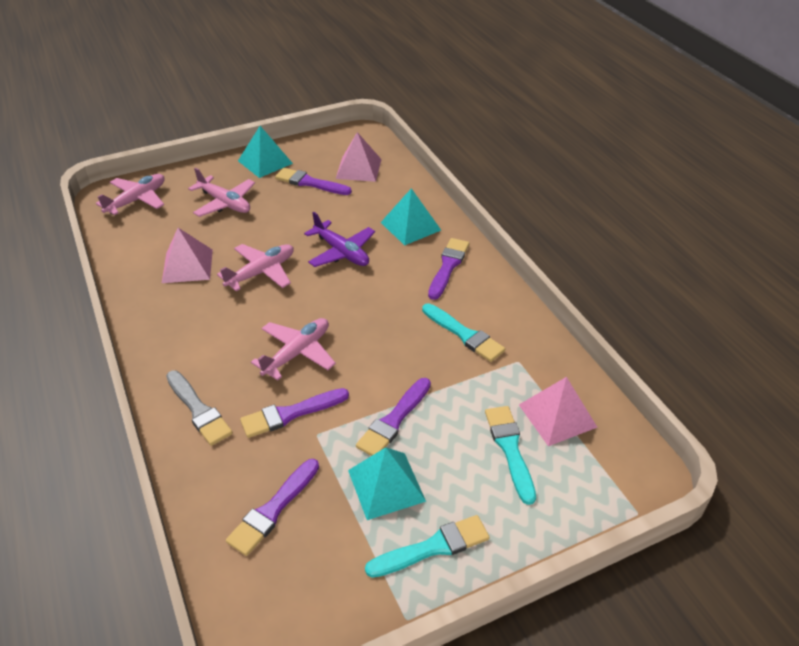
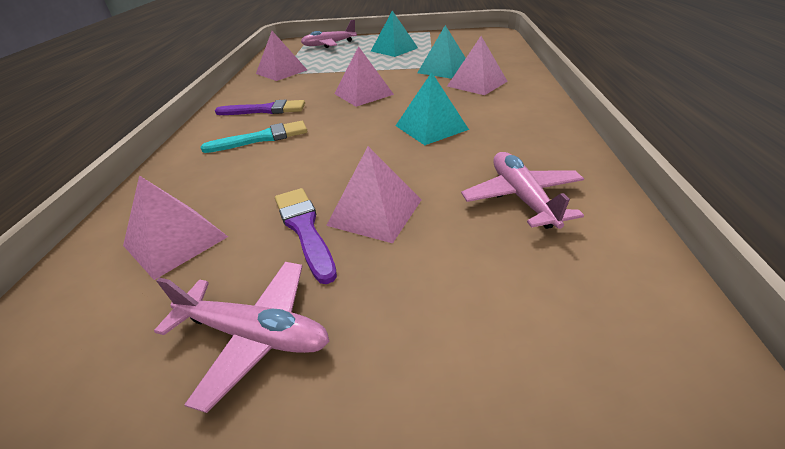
grey brush: [166,370,233,446] = 1 -> none = 0
pink plane: [96,174,165,215] [188,167,255,217] [217,244,294,291] [251,318,336,380] = 4 -> [154,262,329,413] [301,20,357,48] [461,152,584,229] = 3
pink pyramid: [162,228,213,283] [336,132,382,182] [519,377,598,446] = 3 -> [123,175,228,280] [256,31,307,81] [326,146,421,243] [334,46,394,107] [447,36,508,95] = 5
purple brush: [226,459,319,556] [240,388,349,438] [275,168,352,195] [356,378,431,456] [428,238,469,300] = 5 -> [215,100,305,115] [275,188,337,284] = 2
purple plane: [304,212,375,267] = 1 -> none = 0
turquoise brush: [365,515,490,578] [422,303,505,362] [485,406,536,505] = 3 -> [201,121,307,153] = 1

